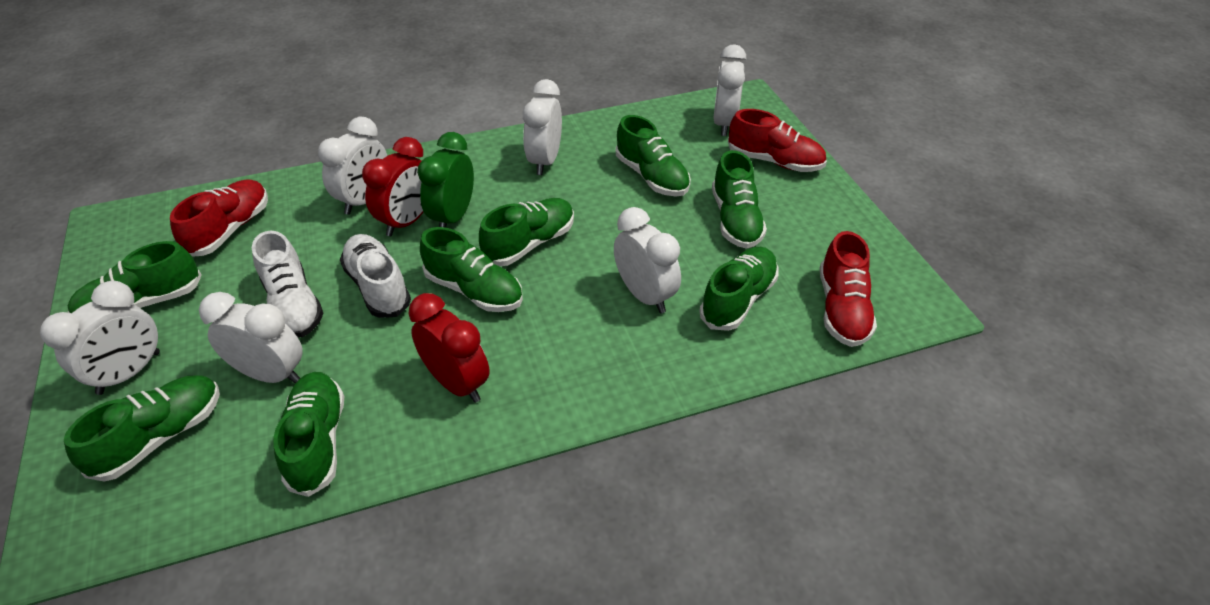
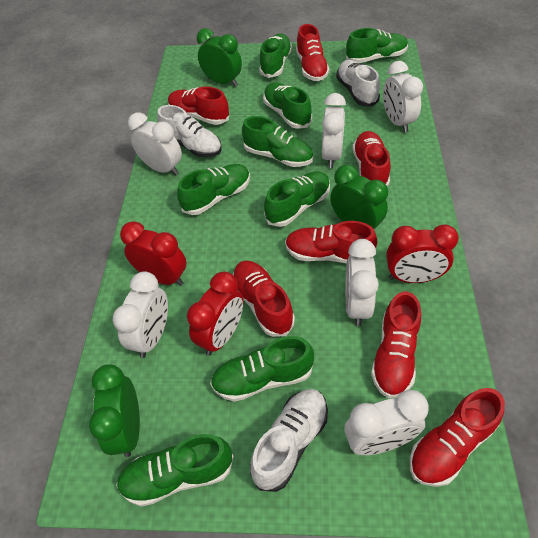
green clock: [417,132,474,228] = 1 -> [89,365,140,457] [197,28,242,87] [330,165,388,229] = 3
red clock: [362,137,423,236] [408,293,490,403] = 2 -> [120,221,187,286] [187,272,244,356] [386,225,459,283] = 3
red shoe: [170,179,268,257] [728,109,827,172] [820,231,877,347] = 3 -> [168,86,229,125] [233,261,295,337] [285,221,377,264] [296,24,330,81] [352,131,391,187] [371,292,421,398] [410,388,505,487] = 7
white shoe: [252,230,324,338] [340,234,411,318] = 2 -> [157,105,222,157] [250,389,328,492] [336,60,380,106] = 3

